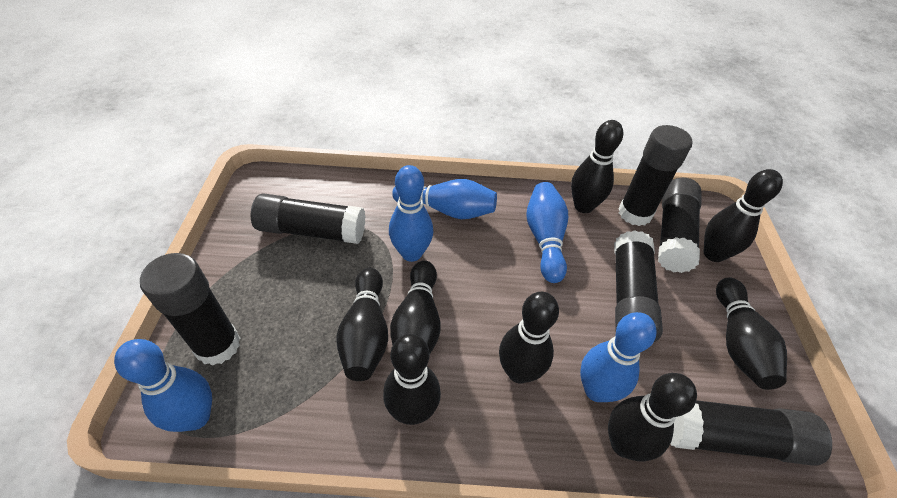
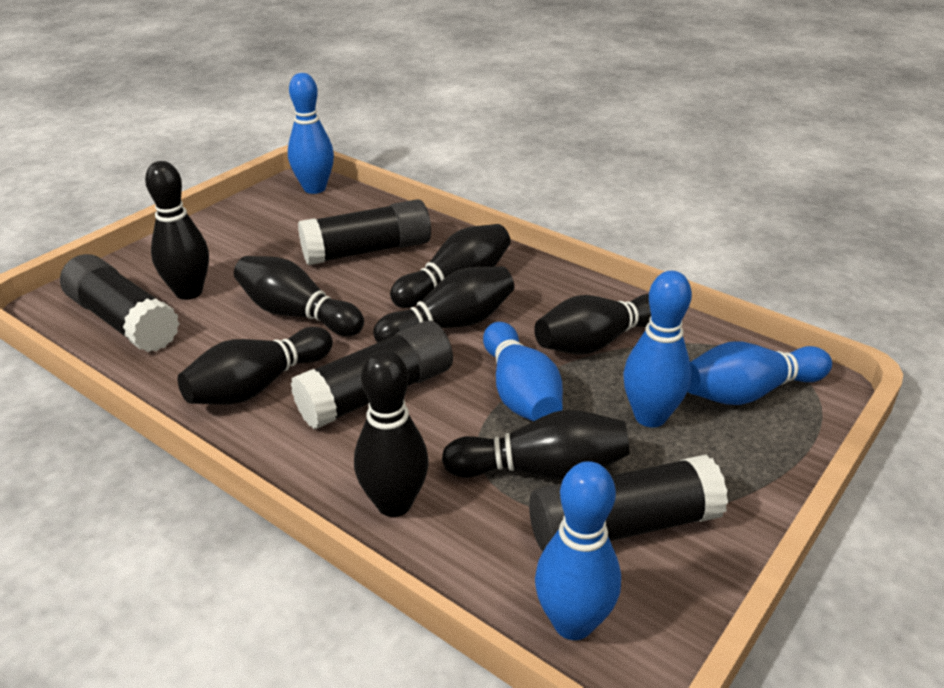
black glue stick: [140,253,240,366] [251,194,365,244] [614,231,663,342] [618,125,692,226] [658,178,702,273] [671,400,832,466] = 6 -> [60,254,180,352] [291,321,453,429] [298,199,431,265] [529,454,728,552] = 4

